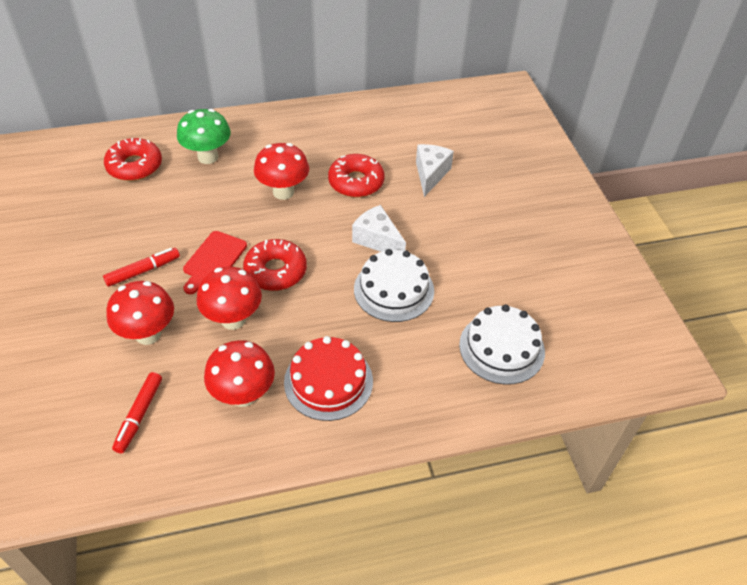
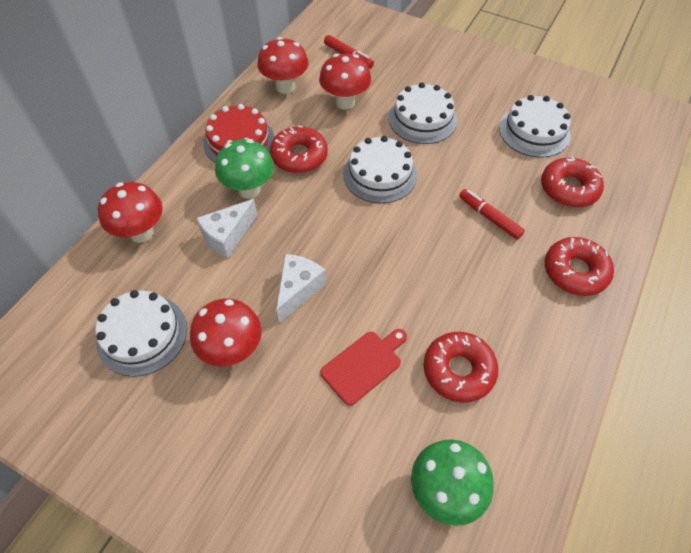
green mushroom: [177,109,231,164] = 1 -> [215,139,274,199] [411,439,494,526] = 2
red donut: [104,138,162,181] [243,239,307,291] [328,154,385,197] = 3 -> [270,125,328,173] [424,332,499,403] [541,156,604,208] [545,237,614,296] = 4
white cake: [354,249,434,322] [459,305,545,385] = 2 -> [95,290,187,377] [343,136,417,203] [388,82,457,144] [499,95,571,158] = 4

